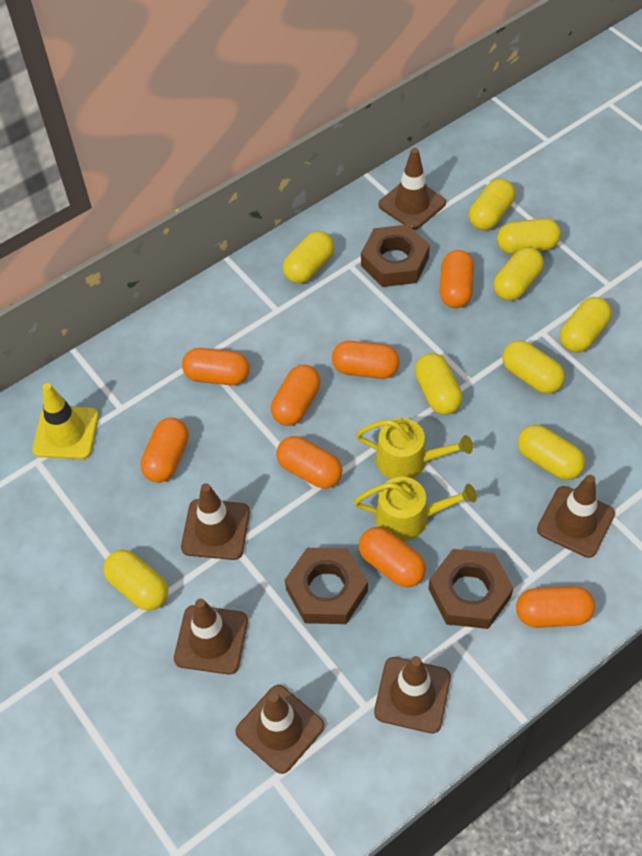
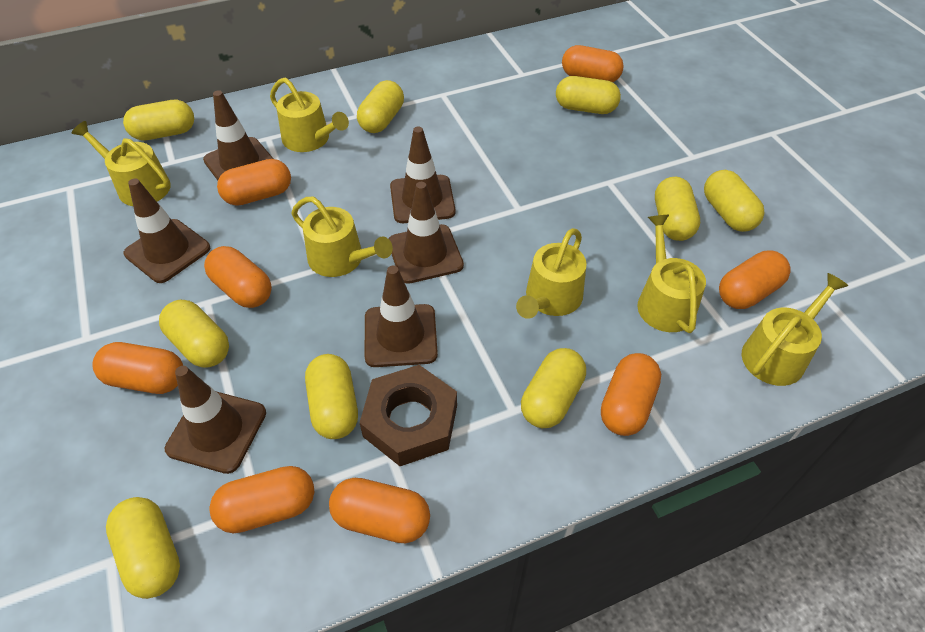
brown nut: [285,548,368,624] [361,224,430,287] [428,549,514,629] = 3 -> [360,365,457,466] = 1
yellow traffic cone: [32,383,99,459] = 1 -> none = 0
yellow watering can: [354,477,477,541] [356,418,473,479] = 2 -> [71,121,171,206] [270,78,349,152] [291,197,393,277] [516,228,587,319] [637,215,706,333] [742,273,848,386] = 6

